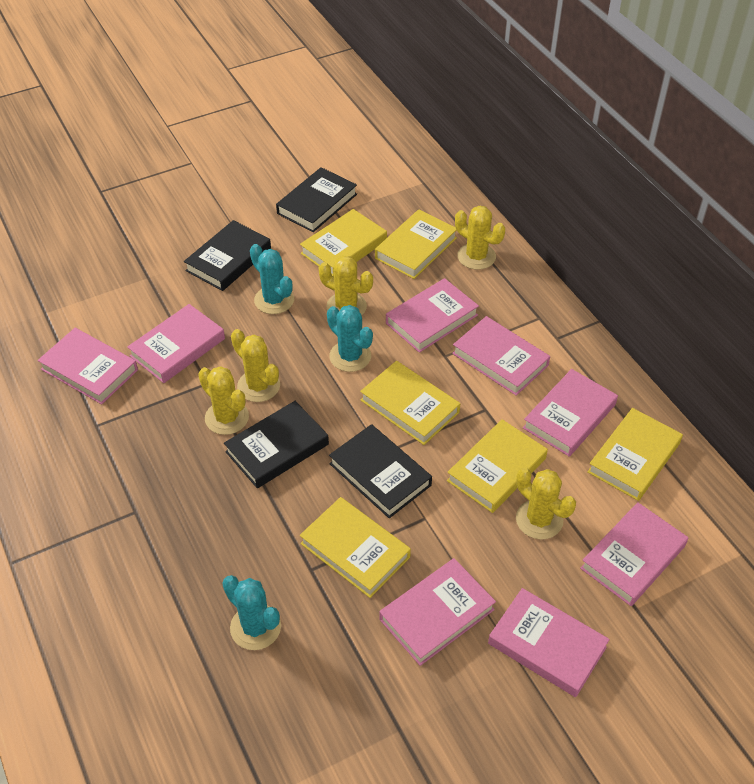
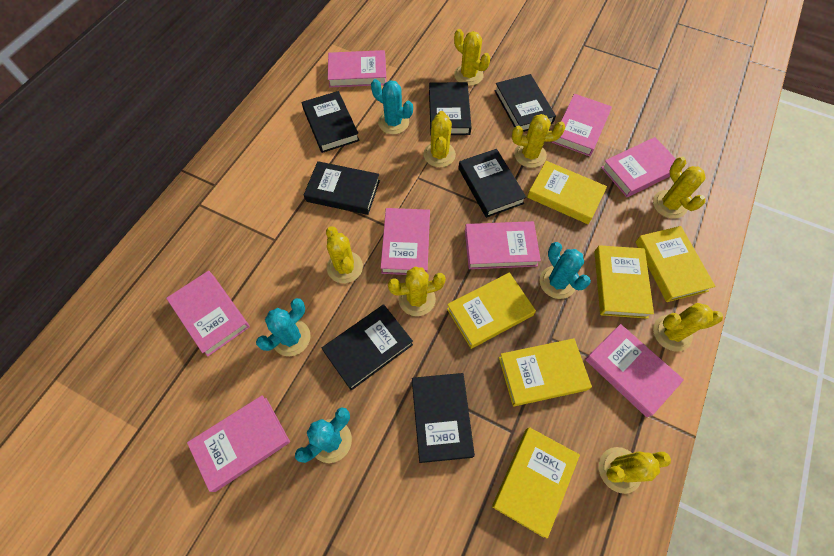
black book: [184,220,271,291] [224,401,329,488] [276,167,357,232] [329,424,432,518] = 4 -> [302,91,360,153] [304,161,380,215] [322,305,413,391] [412,373,475,463] [429,82,471,135] [459,149,527,218] [494,74,556,132] = 7
turquoise cactus: [222,575,281,650] [250,244,294,314] [327,305,373,372] = 3 -> [256,298,311,356] [295,407,352,463] [371,79,413,134] [540,242,591,299] = 4
yellow cactus: [198,366,249,435] [231,329,280,402] [319,256,373,315] [455,205,505,270] [516,468,576,539] = 5 -> [326,226,363,283] [388,266,446,316] [423,111,456,167] [454,29,490,86] [512,114,565,168] [599,447,671,494] [653,157,706,219] [653,303,723,351] = 8

